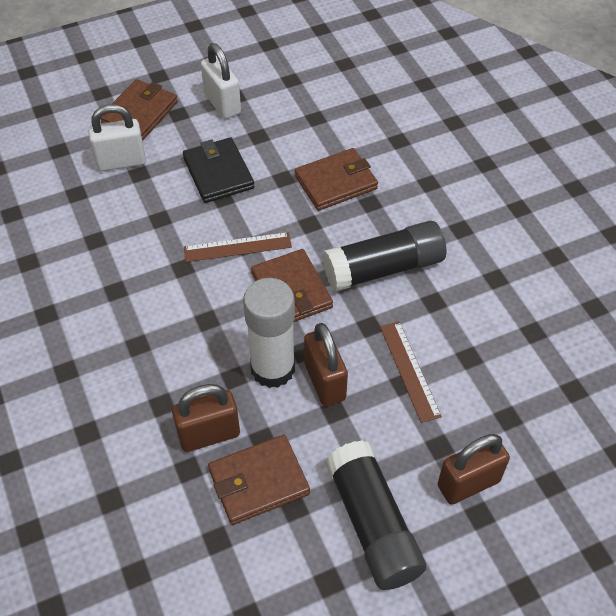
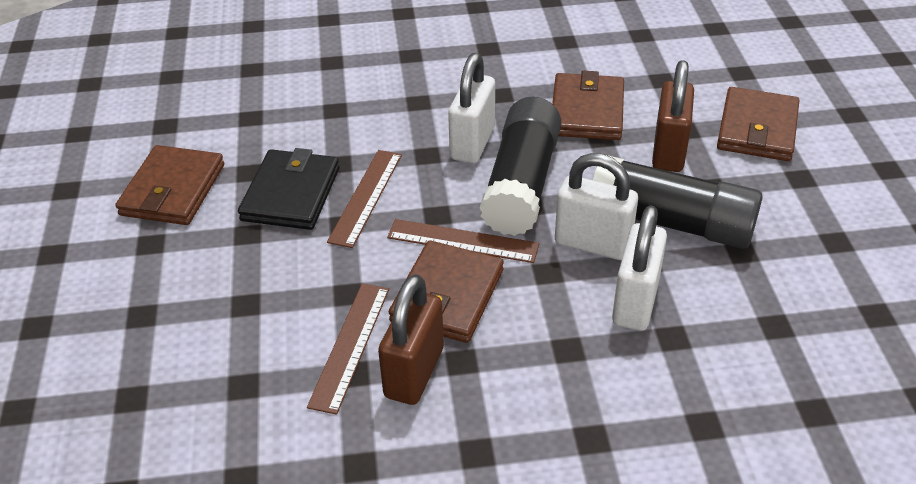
brown padlock: [172,384,240,452] [304,323,348,406] [438,434,510,505] = 3 -> [378,274,444,405] [652,60,694,172] = 2
brown ruler: [184,232,292,262] [380,321,442,423] = 2 -> [307,283,389,415] [327,150,402,248] [387,219,539,263] = 3
white glue stick: [243,278,295,388] = 1 -> none = 0
white padlock: [88,104,146,171] [201,43,241,119] = 2 -> [448,53,495,163] [555,153,638,260] [612,205,667,331] = 3

